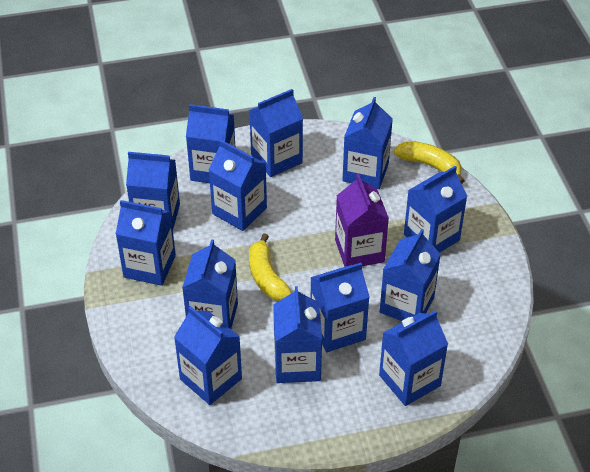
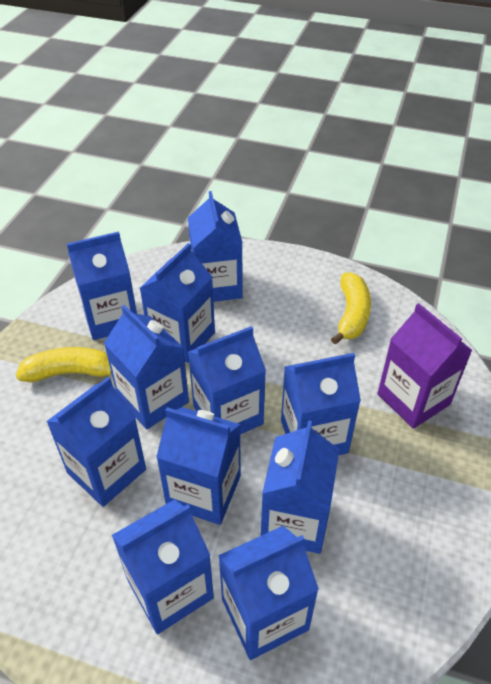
blue carton: [116,200,176,286] [126,152,180,228] [174,306,242,405] [182,239,238,329] [186,104,235,183] [208,140,267,231] [249,89,303,177] [273,286,322,383] [311,263,369,352] [342,97,393,189] [379,310,448,406] [380,229,441,321] [404,166,467,252] = 13 -> [46,377,146,507] [67,232,137,340] [104,305,189,430] [112,499,214,634] [140,243,215,363] [156,407,241,525] [188,191,243,302] [188,326,266,434] [218,526,319,660] [261,420,340,554] [281,353,361,455] = 11

